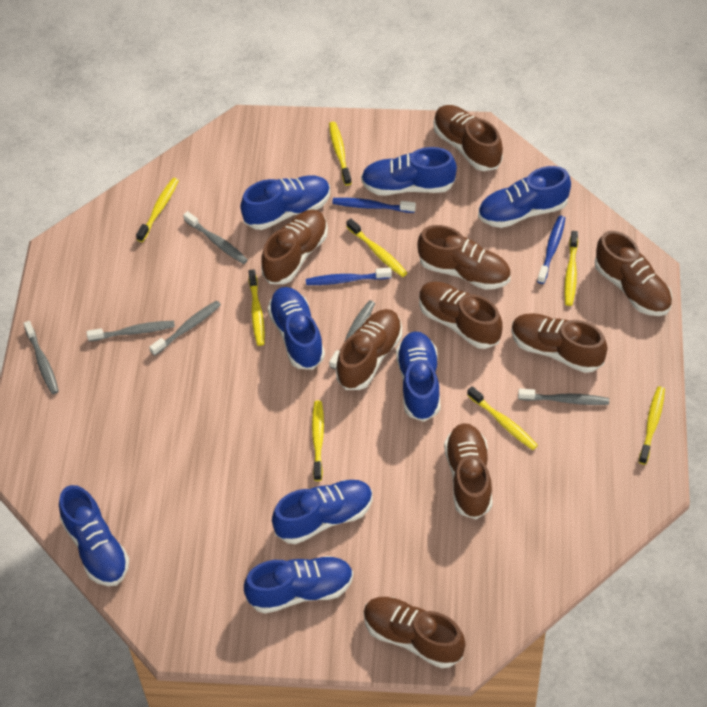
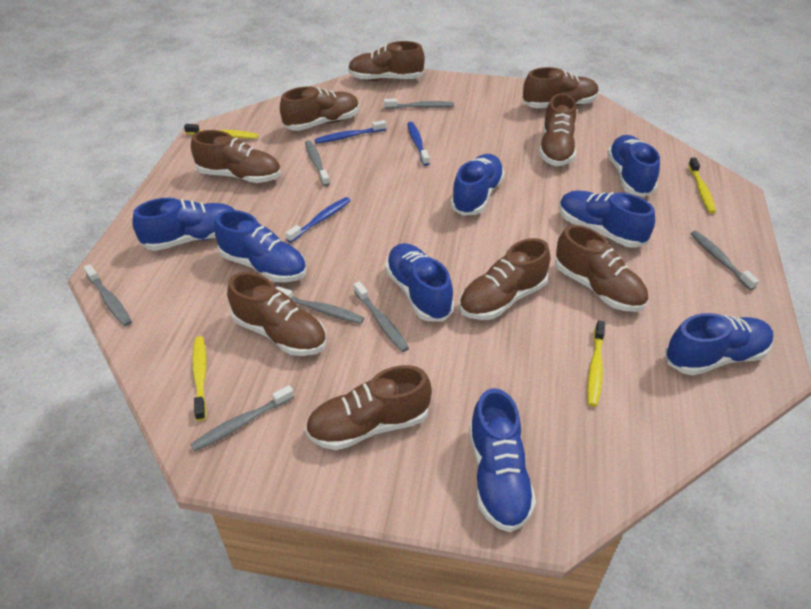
grey toothbrush: [23,321,59,394] [86,321,175,341] [149,300,221,356] [183,211,248,264] [329,300,375,369] [518,389,609,405] = 6 -> [84,264,132,326] [190,385,294,452] [276,286,364,324] [305,140,330,186] [354,281,409,352] [384,99,454,109] [690,231,759,290] = 7
yellow toothbrush: [136,178,179,242] [248,269,265,346] [312,400,324,481] [329,122,352,186] [346,218,407,277] [467,386,538,450] [564,231,578,306] [639,386,665,465] = 8 -> [184,124,258,139] [192,336,206,421] [587,320,605,407] [688,158,716,214] = 4

